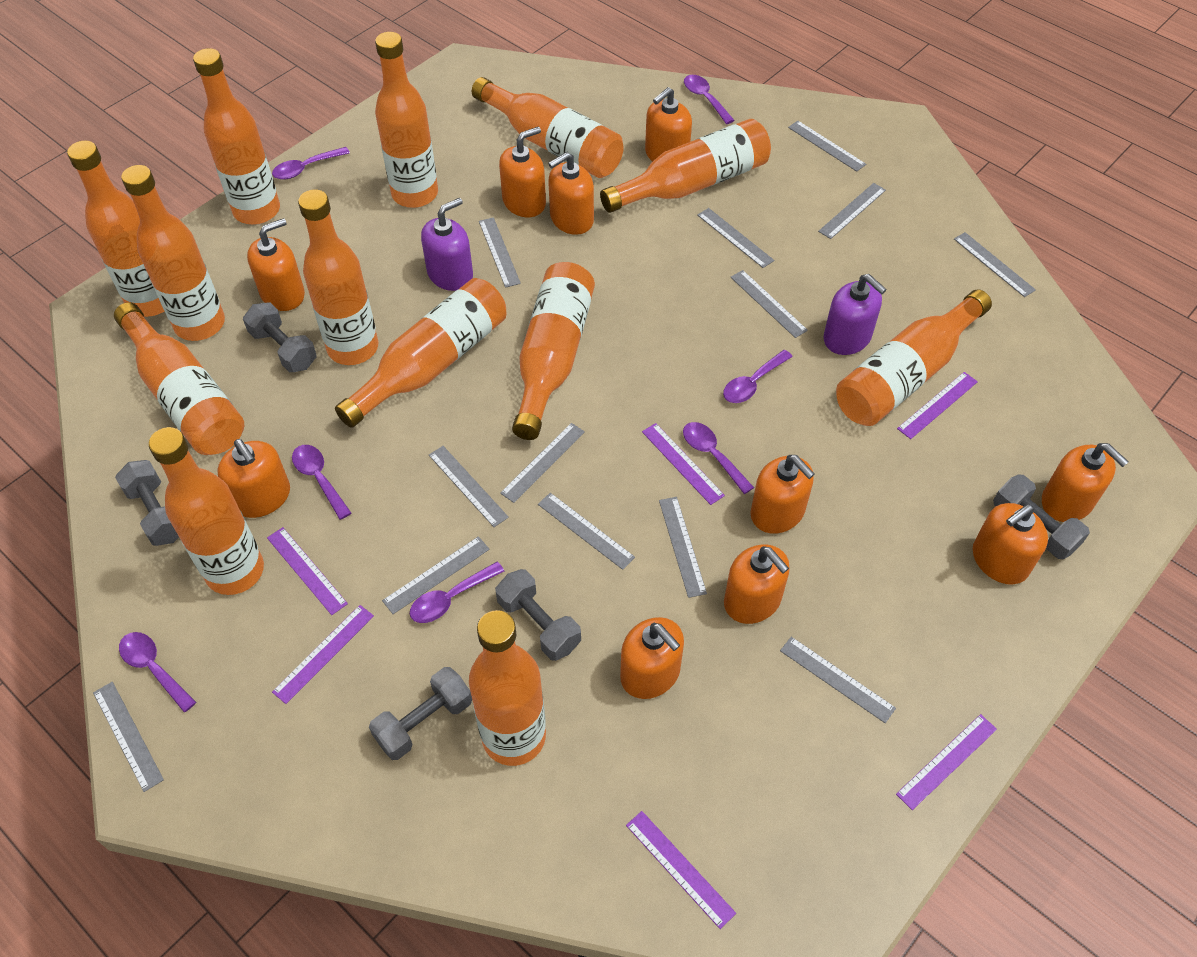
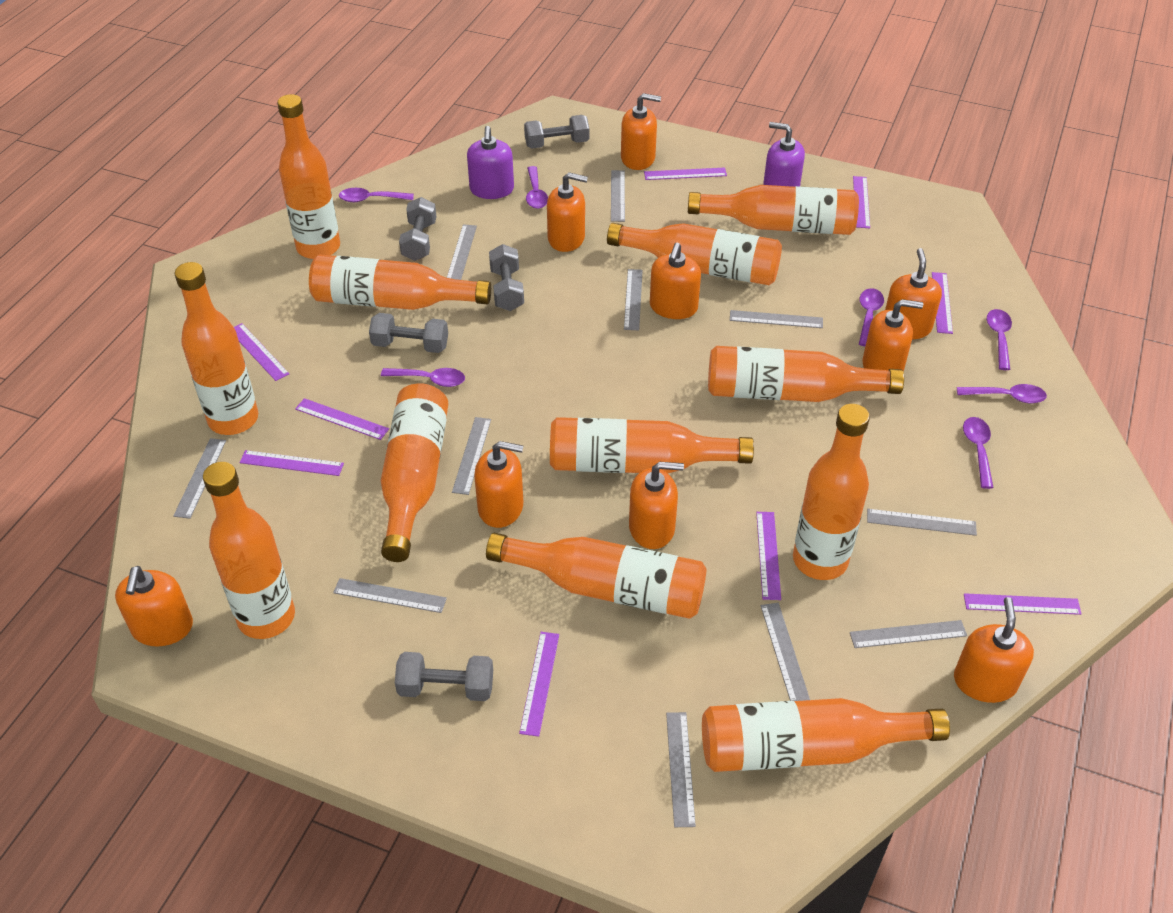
grey ruler: [93,682,164,792] [382,536,490,614] [429,446,509,527] [479,217,521,288] [500,423,585,503] [538,493,635,570] [659,497,707,598] [697,208,774,268] [730,270,808,338] [780,637,896,723] [788,121,866,172] [818,183,886,239] [954,232,1036,297] = 13 -> [173,438,226,519] [333,578,447,613] [447,224,477,280] [452,417,491,495] [611,170,625,222] [624,269,643,330] [666,712,696,827] [730,310,823,328] [760,603,810,701] [850,620,967,648] [867,509,977,536] = 11
orange bottle: [67,140,164,317] [114,302,244,455] [121,165,225,341] [149,427,264,595] [193,48,280,225] [298,190,378,365] [335,278,506,428] [375,32,438,208] [469,610,546,766] [472,77,624,178] [512,262,595,440] [600,119,771,213] [836,289,992,426] = 13 -> [174,262,258,435] [203,462,295,639] [277,94,340,259] [309,255,491,310] [381,383,448,562] [486,533,706,619] [550,417,754,473] [607,223,782,285] [688,185,859,235] [702,698,950,772] [708,346,904,402] [793,404,870,580] = 12
orange soap dispenser: [217,439,290,518] [247,218,305,311] [499,127,546,217] [548,152,594,235] [620,617,684,699] [645,87,692,162] [724,544,789,624] [751,455,815,534] [973,503,1048,585] [1042,443,1129,522] = 10 -> [115,566,193,646] [474,441,523,528] [547,172,588,252] [621,93,661,170] [629,462,684,549] [650,243,701,319] [862,299,923,372] [885,248,942,339] [954,597,1034,703] = 9
purple ruler: [267,527,348,615] [272,605,374,704] [626,811,736,929] [642,423,725,505] [896,714,997,810] [897,372,978,439] = 6 -> [234,323,289,381] [240,450,344,476] [295,398,389,440] [519,632,559,737] [644,168,727,180] [756,512,781,600] [853,176,870,228] [932,272,953,334] [964,593,1081,615] = 9

